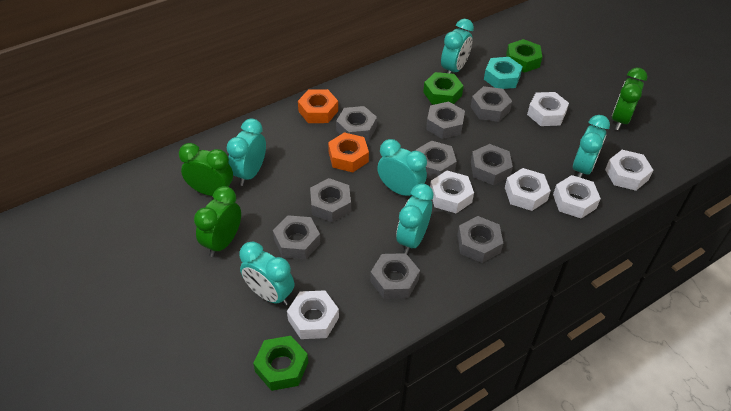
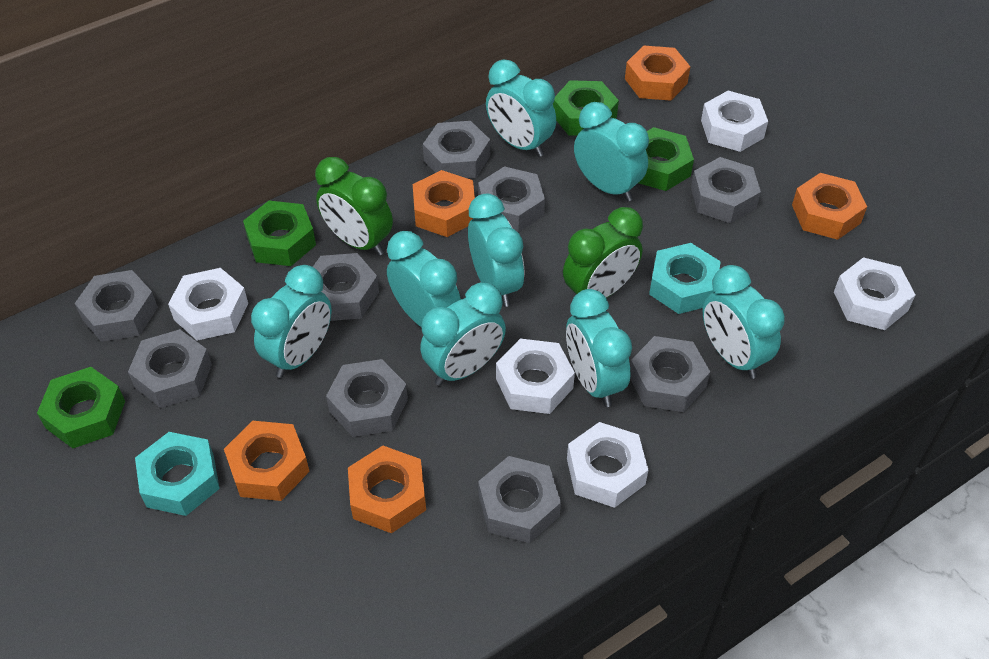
green clock: [179,143,233,196] [194,186,241,257] [612,68,647,130] = 3 -> [315,157,393,256] [563,207,643,298] = 2
green nut: [253,336,308,391] [423,72,463,105] [506,39,542,73] = 3 -> [37,367,125,449] [243,201,316,266] [553,80,619,136] [639,127,694,191] = 4
orange nut: [298,89,338,123] [328,132,369,172] = 2 -> [224,421,310,501] [348,446,426,533] [413,170,475,237] [625,46,691,101] [792,173,867,240] = 5
turquoise clock: [227,119,266,186] [239,241,294,306] [377,139,427,196] [396,183,433,254] [441,19,474,74] [573,115,610,178] = 6 -> [251,265,332,378] [387,231,461,327] [420,282,506,386] [468,193,525,307] [486,59,556,157] [566,289,632,407] [574,102,649,201] [703,265,785,379] = 8
turquoise nut: [484,57,523,89] = 1 -> [135,432,220,516] [649,243,721,314] = 2
white nut: [287,290,339,339] [430,171,474,213] [505,168,551,211] [527,92,569,126] [553,175,601,219] [605,150,653,191] = 6 -> [168,268,248,341] [496,339,575,414] [567,422,648,508] [701,91,768,152] [834,257,915,330] = 5

